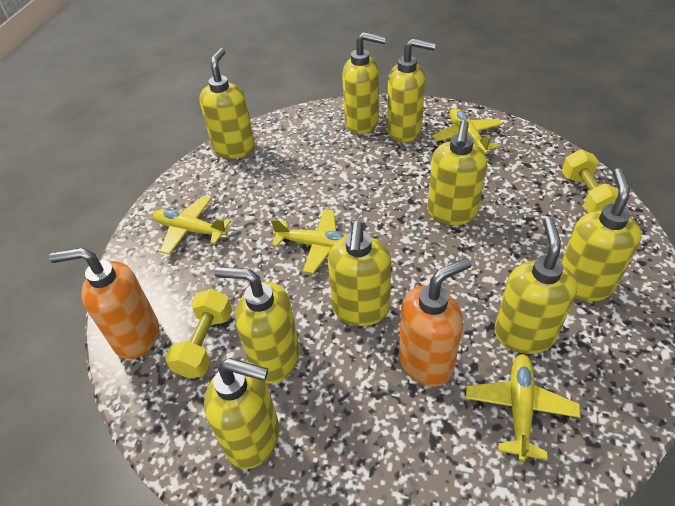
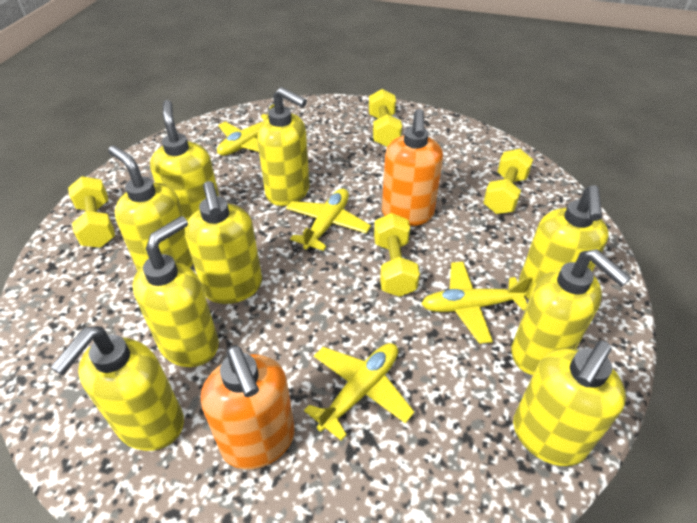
yellow dumbbell: [165,289,232,379] [562,150,619,213] = 2 -> [68,176,115,248] [369,89,402,147] [374,213,420,297] [483,149,533,214] = 4

